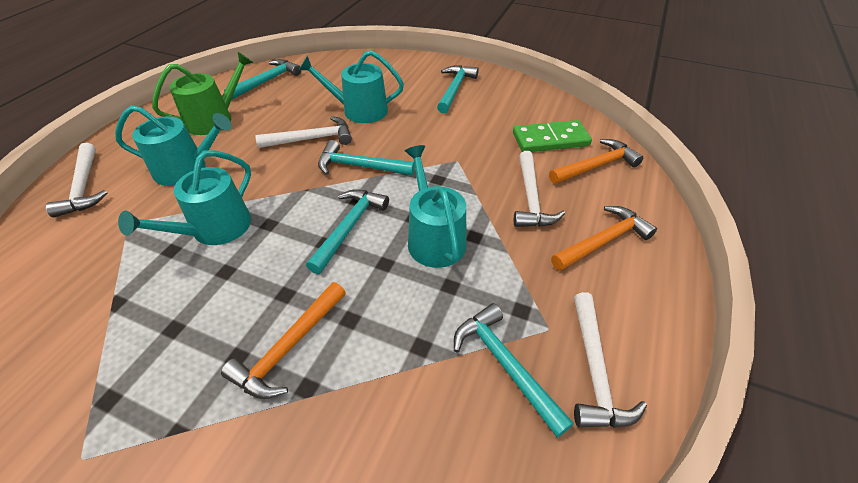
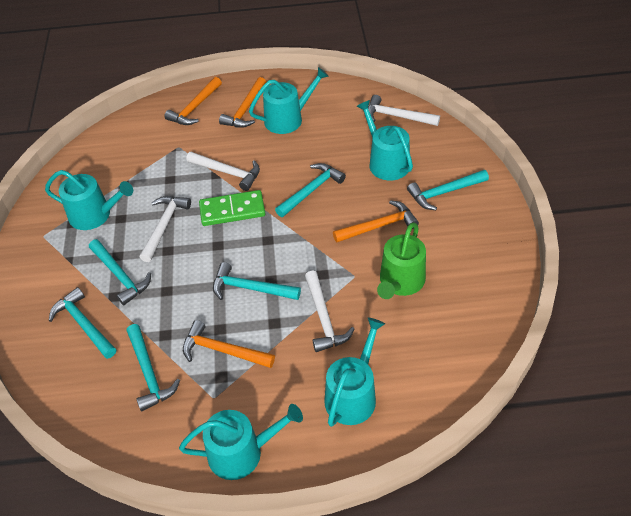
orange hammer: [221,282,346,399] [549,139,643,184] [551,206,657,271] = 3 -> [164,77,222,125] [183,320,275,368] [219,77,266,128] [333,200,419,242] = 4
turquoise hammer: [224,59,301,100] [306,189,389,274] [318,140,415,175] [437,65,479,114] [454,303,574,438] = 5 -> [49,287,116,359] [89,239,151,305] [127,324,180,411] [213,262,301,300] [275,163,346,217] [407,170,489,210] = 6
turquoise watering can: [115,105,232,186] [118,150,251,245] [299,50,404,123] [405,145,466,268] = 4 -> [45,170,133,230] [179,404,303,480] [249,67,329,134] [324,318,385,427] [357,100,413,180] = 5

